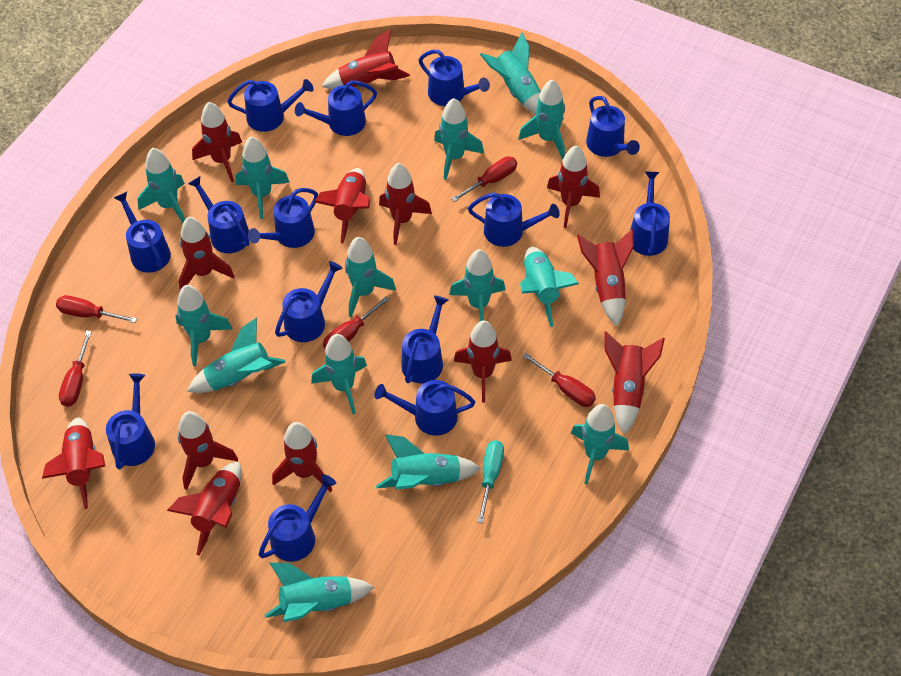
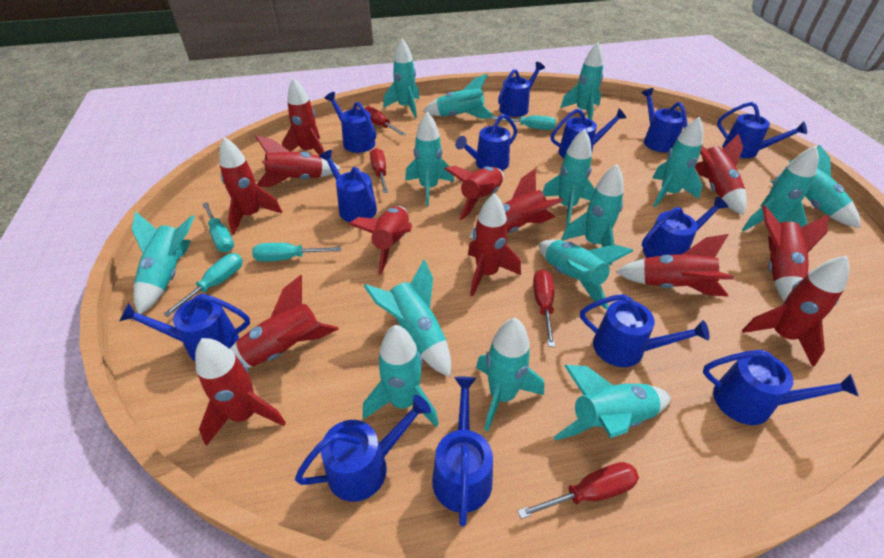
blue watering can: [106,373,155,470] [114,192,171,272] [188,176,249,253] [227,79,314,132] [248,188,318,248] [259,474,336,562] [275,261,343,342] [295,80,377,136] [374,380,475,436] [401,295,448,383] [419,50,490,106] [468,193,560,247] [586,96,640,157] [630,172,670,256] = 14 -> [119,294,250,361] [295,395,431,502] [319,150,377,222] [325,92,376,153] [432,376,493,527] [455,114,517,171] [498,62,545,117] [551,108,626,158] [580,294,710,367] [642,88,688,152] [642,196,728,258] [703,350,859,425] [717,102,807,158] = 13
red screwdriver: [56,295,137,323] [59,331,92,407] [323,296,390,349] [451,156,517,202] [522,353,596,407] = 5 -> [364,106,406,136] [370,148,388,193] [518,462,639,519] [533,269,555,347] = 4
turquoise rocket: [138,148,185,223] [175,285,232,367] [186,318,286,393] [236,136,290,219] [265,562,374,622] [311,334,367,414] [345,237,396,317] [376,434,481,490] [434,98,484,180] [449,249,505,321] [480,32,541,115] [518,79,565,160] [520,247,579,327] [571,404,629,485] = 14 -> [132,211,195,314] [363,325,439,427] [364,259,451,377] [383,39,420,118] [405,112,454,206] [423,74,495,119] [476,318,544,431] [539,240,633,310] [542,129,594,226] [554,365,671,440] [560,42,603,120] [561,164,624,265] [652,117,703,207] [742,146,819,231] [770,144,860,228] = 15
turquoise screwdriver: [477,440,504,523] = 1 -> [163,253,243,317] [203,202,234,252] [252,243,341,262] [492,116,556,130] = 4

